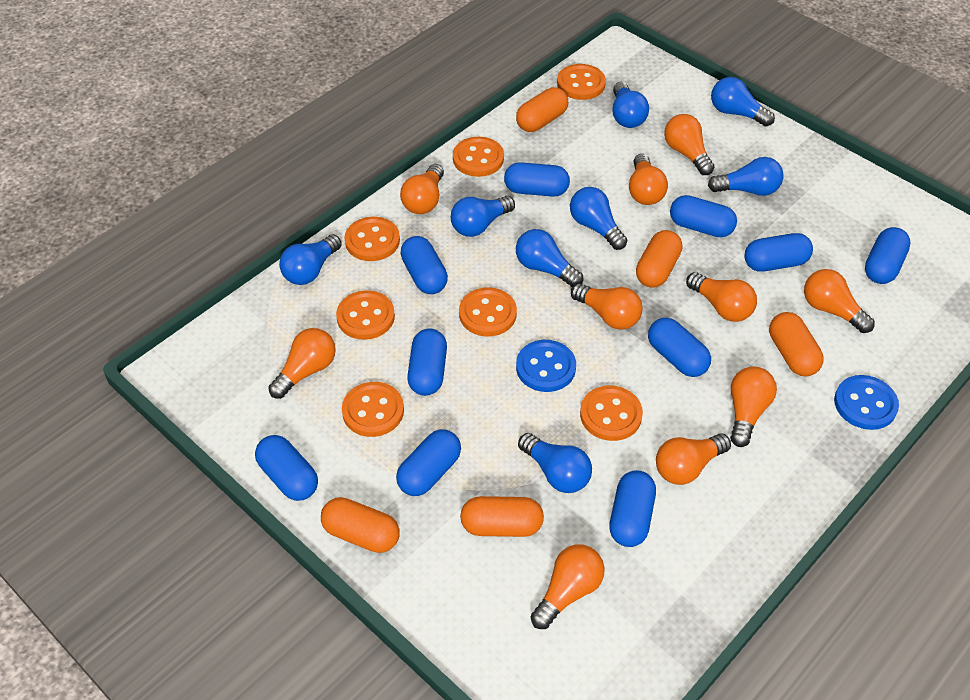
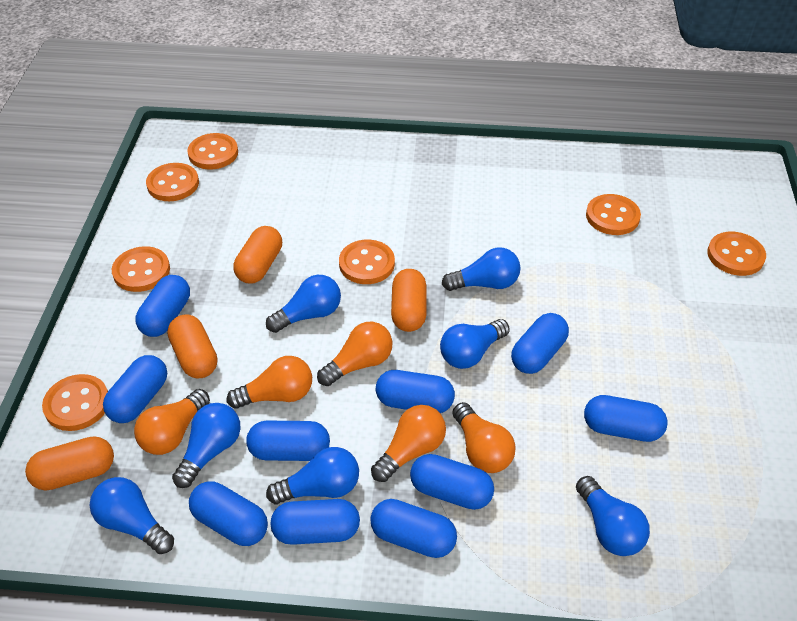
blue button: [516,340,576,392] [834,375,899,430] = 2 -> none = 0
blue light bulb: [279,234,342,285] [451,196,515,237] [516,229,583,287] [518,433,592,493] [570,187,627,250] [612,82,649,128] [708,157,783,196] [711,77,775,126] = 8 -> [90,477,174,554] [172,403,240,488] [266,275,341,333] [266,447,359,504] [440,319,510,369] [442,247,520,291] [576,476,650,556] = 7
orange capsule: [321,497,399,553] [460,496,544,537] [516,87,568,132] [636,230,682,287] [769,312,824,377] = 5 -> [25,436,114,491] [167,315,217,378] [233,226,282,284] [391,269,427,332] = 4
orange light bulb: [268,328,336,399] [400,164,444,214] [531,544,604,629] [571,283,643,329] [629,154,668,205] [656,433,731,485] [664,114,715,175] [686,272,757,322] [730,366,777,447] [804,269,875,333] = 10 -> [134,389,210,455] [227,356,312,409] [317,322,392,386] [371,405,446,482] [452,402,516,473] = 5

